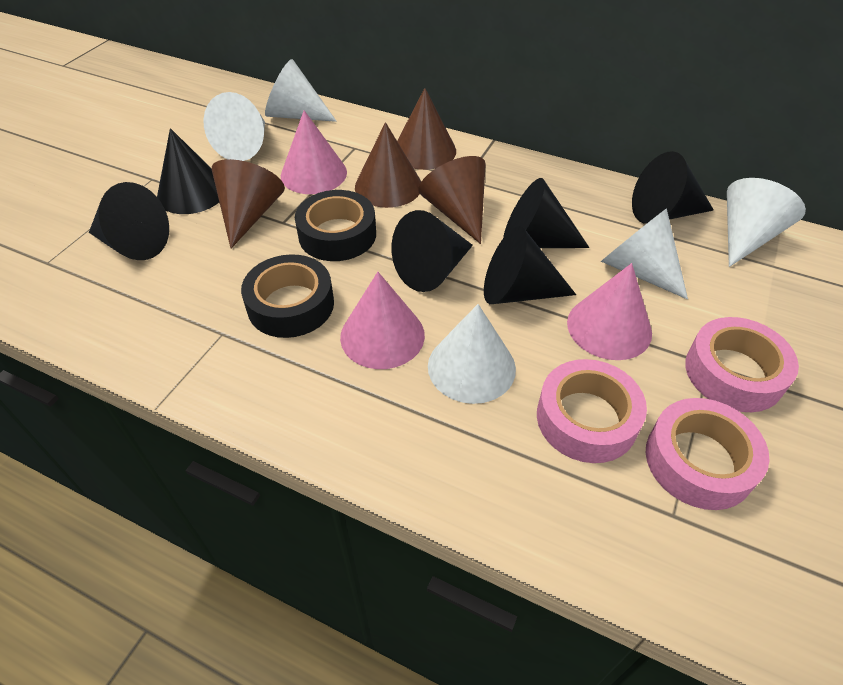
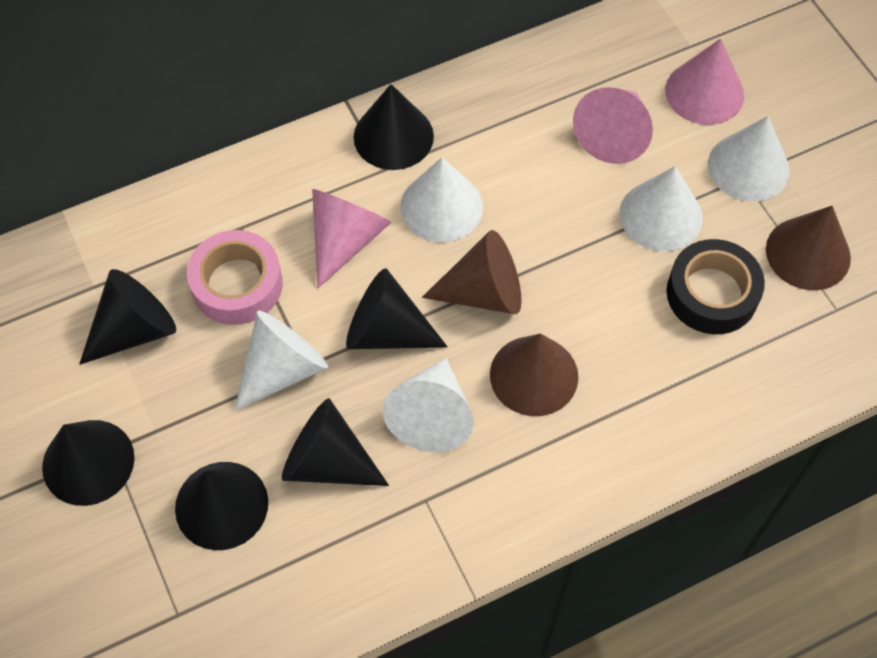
black tape: [241,254,334,338] [295,190,376,261] = 2 -> [667,239,765,334] = 1
brown cone: [212,159,285,249] [355,122,421,208] [397,88,456,170] [418,156,486,244] = 4 -> [422,230,521,314] [490,333,578,416] [766,206,851,290] = 3
pink tape: [537,359,647,463] [646,398,770,510] [685,317,799,412] = 3 -> [187,230,283,325] = 1

